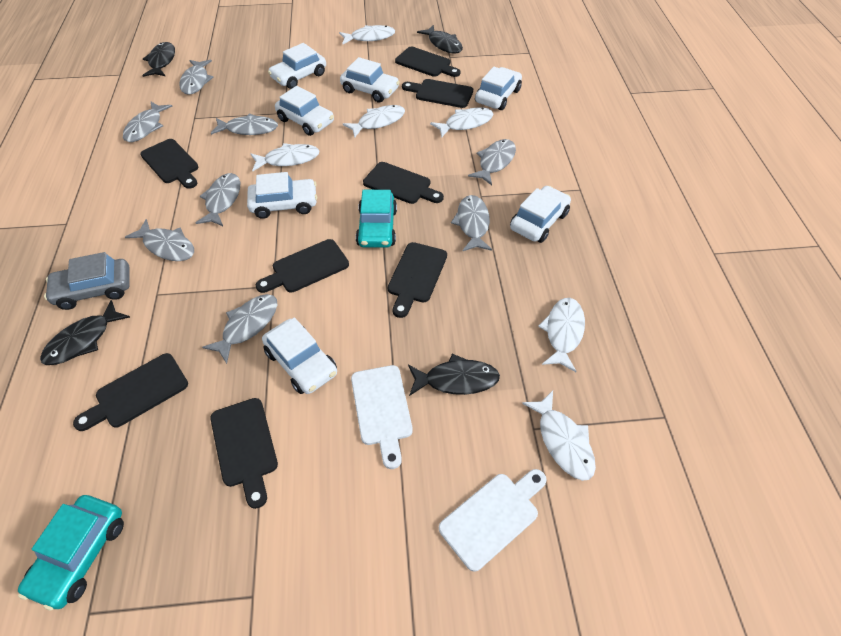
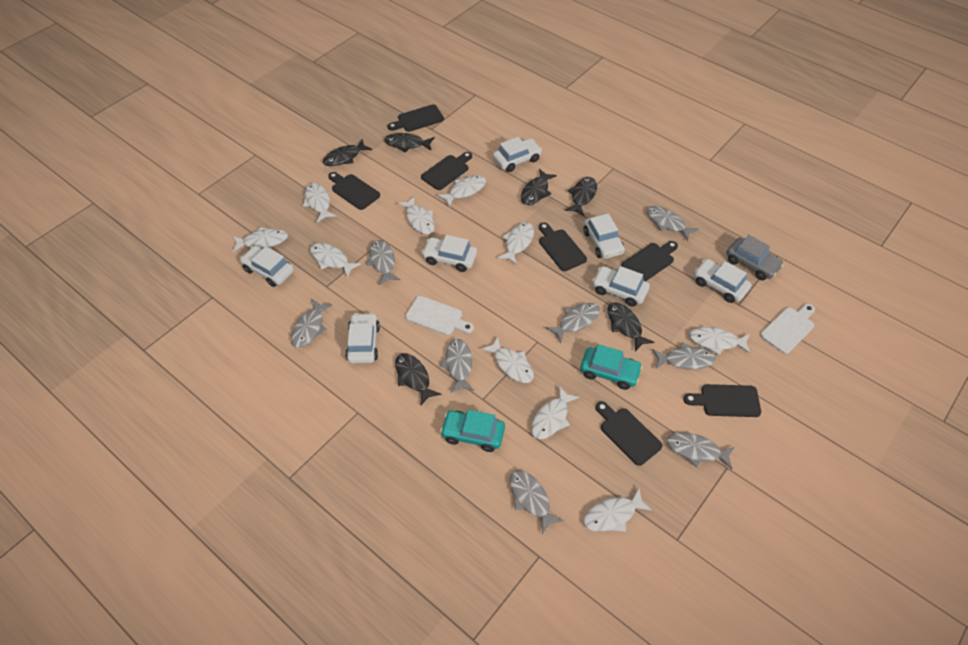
black cutting board: [73,353,188,431] [140,139,198,189] [210,398,278,509] [256,239,349,293] [363,162,444,204] [388,242,447,318] [395,47,460,77] [402,79,473,108] = 8 -> [328,172,380,210] [388,104,444,132] [421,152,472,190] [539,222,587,271] [596,401,663,466] [621,241,678,281] [683,384,761,417] = 7
black fish: [40,300,130,365] [142,42,175,77] [408,354,500,396] [417,25,463,54] = 4 -> [323,139,372,166] [384,133,435,152] [395,353,442,405] [521,169,557,205] [565,177,597,216] [607,302,654,351] = 6
white fish: [250,143,319,171] [339,25,395,44] [343,105,405,137] [430,107,493,137] [522,391,596,481] [538,298,585,372] = 6 -> [232,227,288,252] [303,183,337,222] [310,243,361,278] [397,196,435,234] [437,175,486,206] [481,337,534,383] [497,222,534,265] [531,386,580,439] [583,489,653,532] [689,327,751,355] = 10

